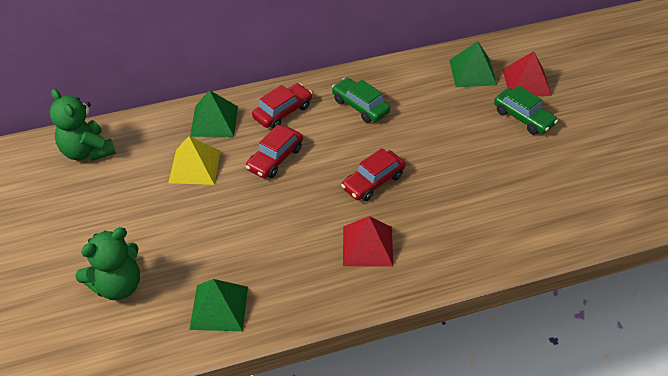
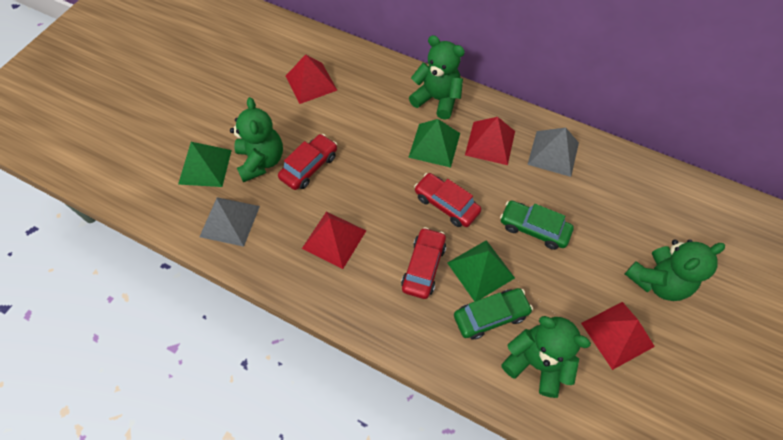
green teddy bear: [50,89,116,161] [75,227,140,300] = 2 -> [230,97,283,182] [409,35,465,120] [501,316,591,398] [625,239,725,301] = 4
grey pyramid: none = 0 -> [200,197,260,247] [527,128,579,177] = 2
red pyramid: [343,216,393,267] [502,51,552,96] = 2 -> [286,54,337,104] [302,212,366,269] [465,117,515,165] [581,302,655,370] = 4
yellow pyramid: [168,136,221,185] = 1 -> none = 0

